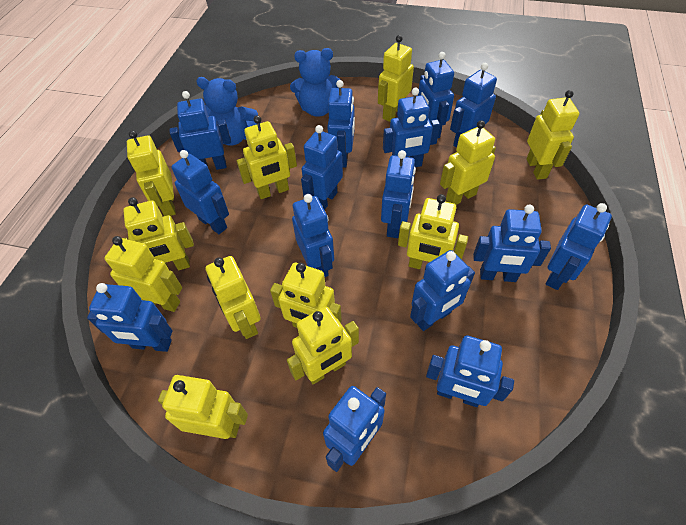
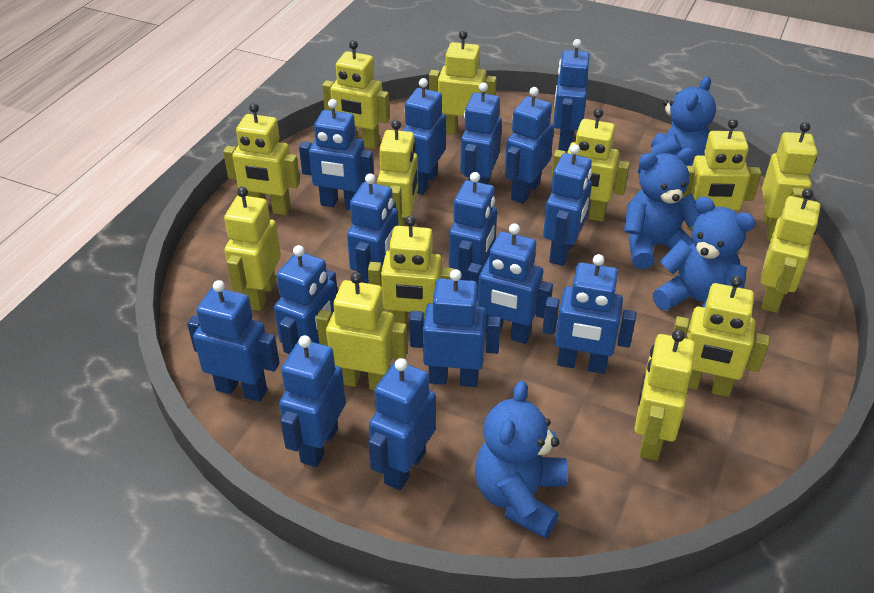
blue teddy bear: [196,77,261,146] [290,48,340,117] = 2 -> [475,380,568,539] [624,148,700,269] [638,76,716,173] [653,196,756,310] = 4
yellow robot: [104,236,182,312] [123,197,194,270] [127,130,176,216] [158,375,248,439] [206,256,261,339] [237,115,297,199] [270,263,342,328] [287,307,359,384] [378,35,414,122] [398,194,468,269] [440,120,496,205] [526,90,579,180] = 12 -> [223,103,300,215] [224,187,281,311] [316,272,408,390] [322,40,390,149] [368,216,454,325] [377,120,418,226] [429,31,497,135] [551,108,630,222] [635,329,695,461] [673,276,770,397] [682,119,761,229] [760,188,820,313] [762,122,817,241] = 13

